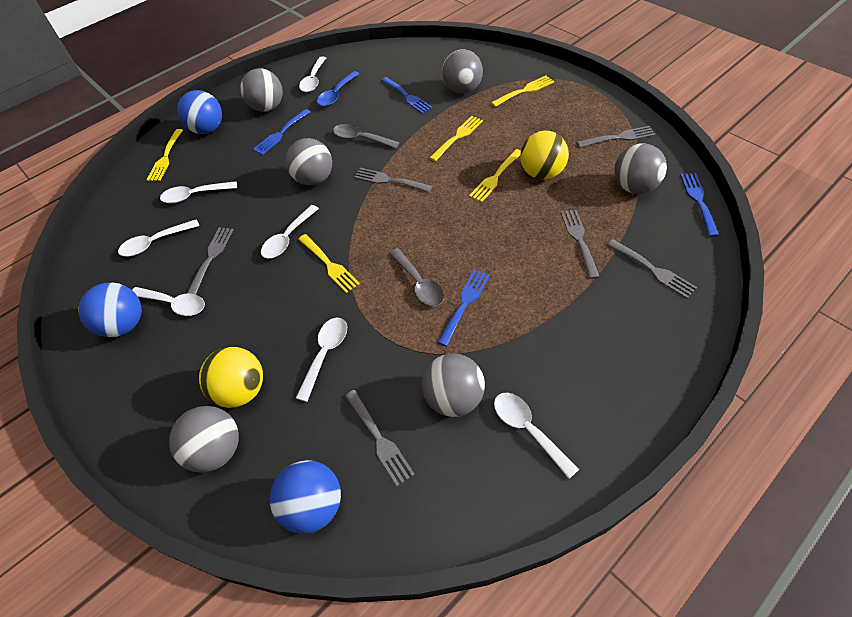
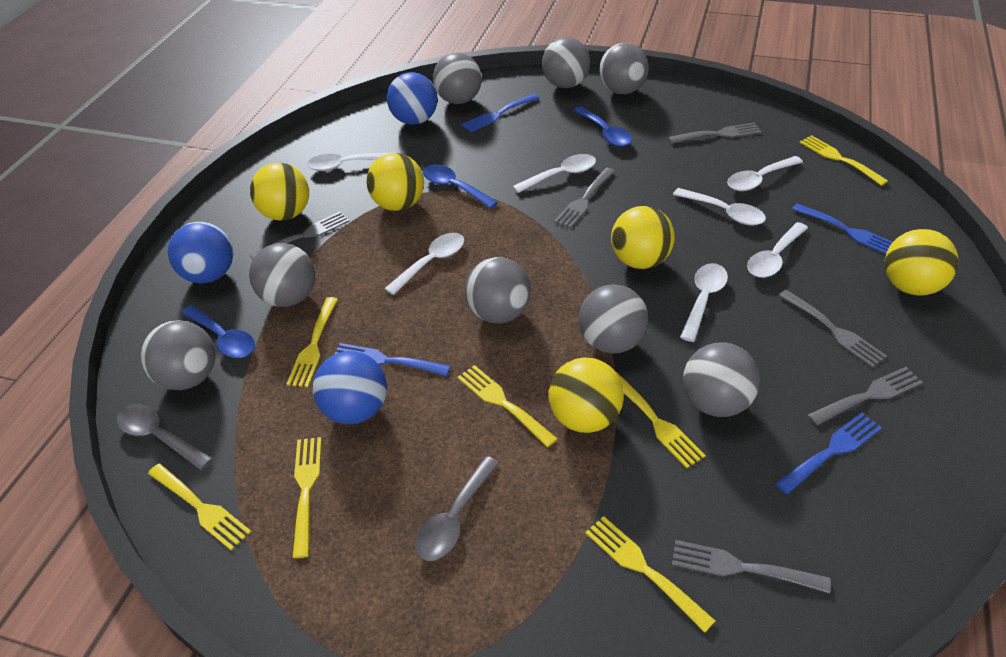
blue spoon: [317,71,360,107] = 1 -> [181,305,255,358] [423,165,498,209] [574,106,632,147] = 3
grey ball: [169,406,239,473] [240,68,283,112] [286,138,332,185] [422,353,485,417] [442,49,483,94] [614,144,667,194] = 6 -> [141,321,216,390] [249,243,315,307] [433,53,482,104] [465,257,531,323] [542,37,590,88] [579,284,648,354] [599,43,649,94] [683,343,760,417] = 8
yellow ball: [199,347,263,408] [520,131,569,180] = 2 -> [250,163,309,221] [367,153,424,211] [549,358,624,433] [611,206,675,269] [884,229,959,296] = 5
yellow fork: [147,129,183,181] [298,234,360,293] [430,116,483,161] [469,149,521,202] [491,75,554,107] = 5 -> [148,464,251,550] [287,297,338,387] [292,437,322,558] [458,365,557,447] [585,516,715,633] [616,372,706,469] [799,135,888,186] = 7

